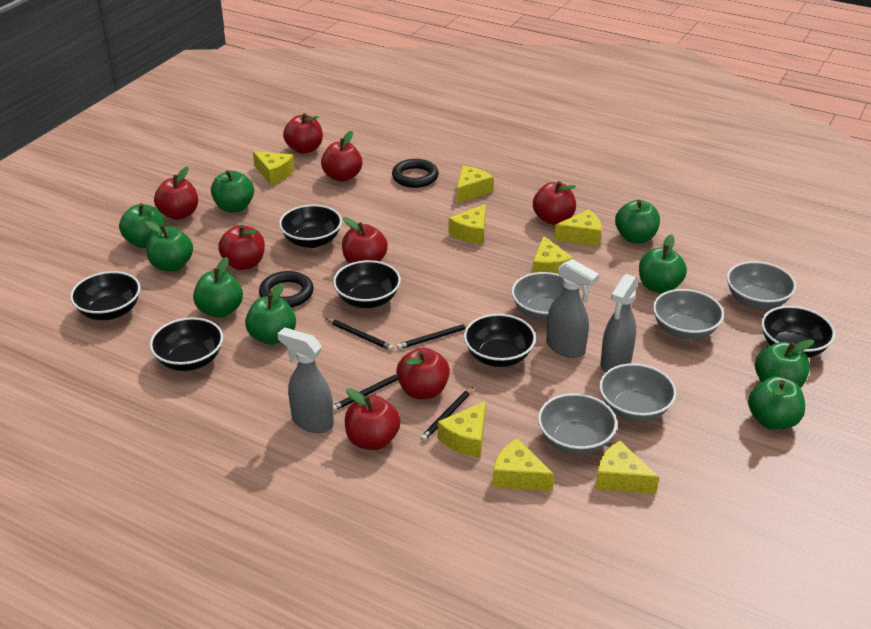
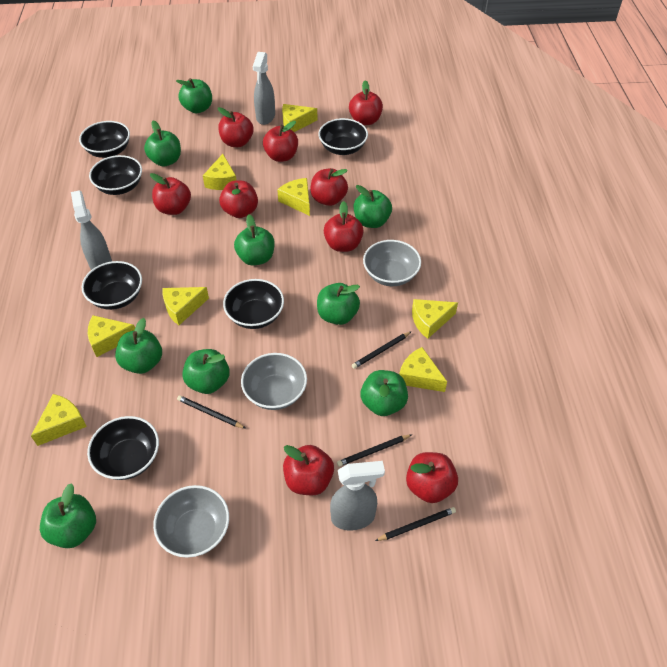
black ring: [259,271,314,307] [392,159,439,188] = 2 -> none = 0
grey bowl: [511,272,580,321] [538,393,617,455] [599,363,676,422] [653,289,724,340] [727,261,796,309] = 5 -> [153,485,229,558] [241,353,307,410] [363,240,421,286] = 3
red apple: [154,167,198,220] [218,225,265,270] [283,113,323,154] [321,131,362,182] [342,217,388,264] [345,388,401,450] [396,347,450,399] [533,181,576,225] = 8 -> [150,173,191,215] [218,107,253,147] [219,180,258,218] [263,121,298,162] [283,445,334,495] [310,168,348,206] [324,201,364,252] [349,80,383,125] [406,452,458,503] = 9

